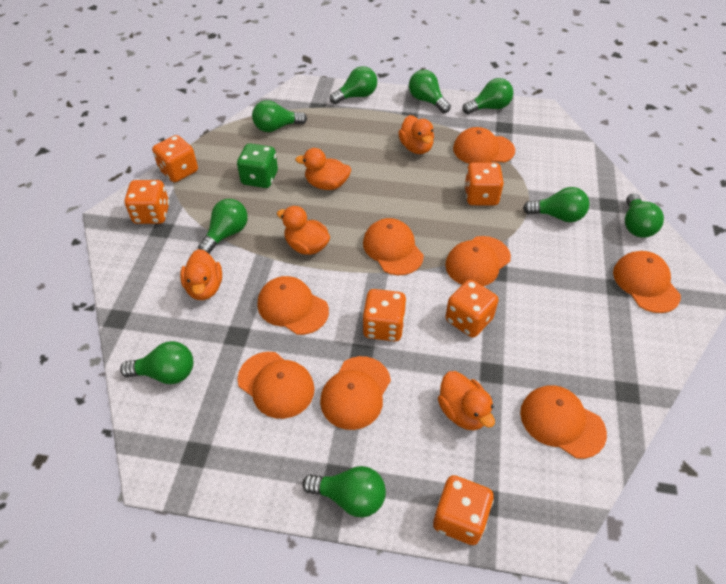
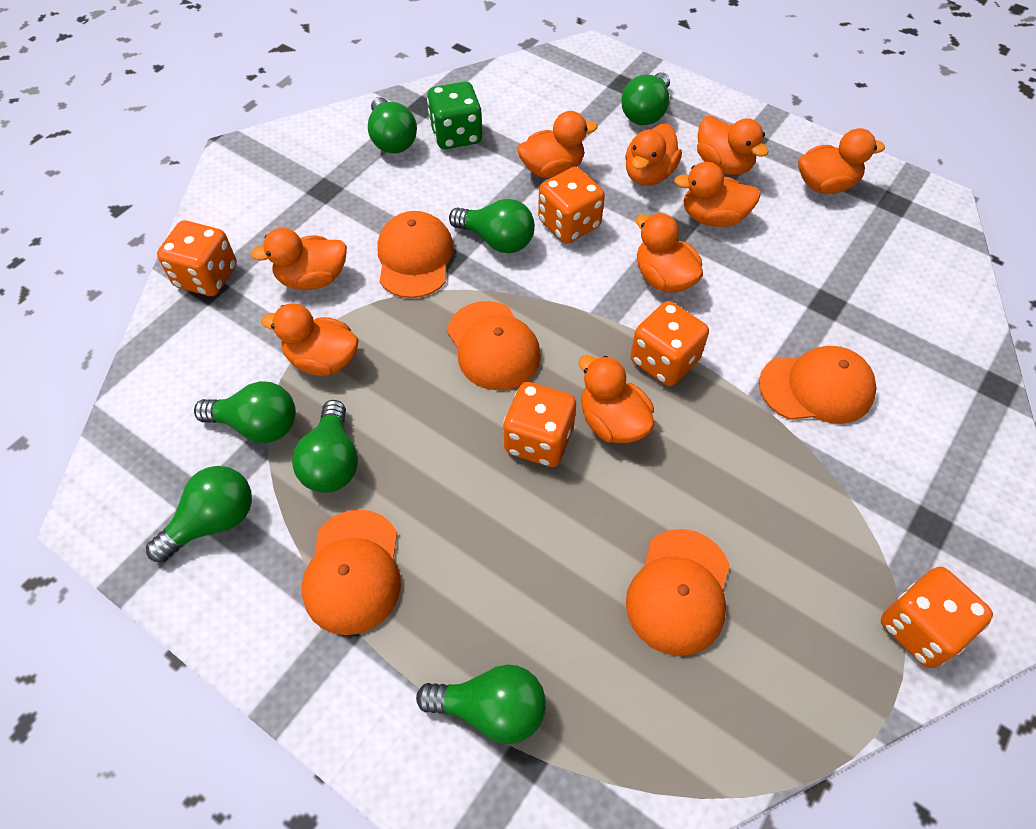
green light bulb: [120,341,193,384] [198,199,248,254] [252,100,307,132] [302,466,386,518] [329,66,377,104] [409,70,451,113] [462,78,513,114] [523,187,589,222] [625,193,664,238] = 9 -> [146,466,252,563] [194,381,296,443] [292,400,358,493] [368,97,417,153] [416,665,546,744] [449,199,535,253] [621,72,670,125] = 7
orange cap: [237,352,315,419] [258,276,329,335] [320,356,391,430] [363,218,424,275] [445,236,511,286] [453,127,515,164] [520,385,607,459] [613,251,681,313] = 8 -> [302,509,401,635] [377,211,454,298] [447,301,541,390] [626,529,730,656] [759,346,876,424] = 5
orange dice: [124,180,170,224] [152,135,198,182] [362,289,407,341] [433,475,494,545] [445,280,499,337] [464,162,504,205] = 6 -> [157,221,237,296] [503,382,576,467] [538,167,605,243] [630,301,709,386] [881,567,993,668] = 5
orange duck: [180,249,222,300] [277,206,330,255] [295,148,351,190] [398,115,434,154] [438,371,495,430] = 5 -> [251,228,347,290] [261,303,359,376] [517,111,598,178] [579,355,654,443] [625,124,682,186] [636,213,703,293] [674,162,761,227] [697,116,769,175] [798,128,885,194] = 9

